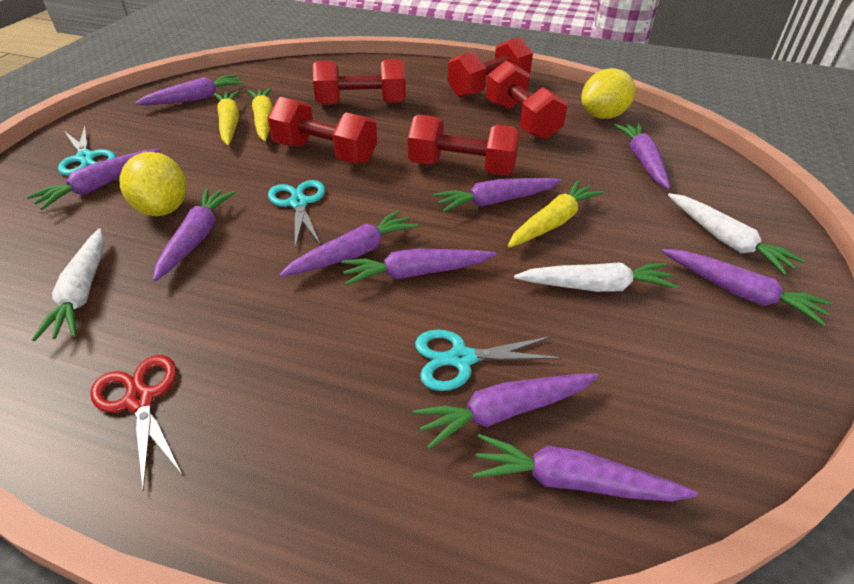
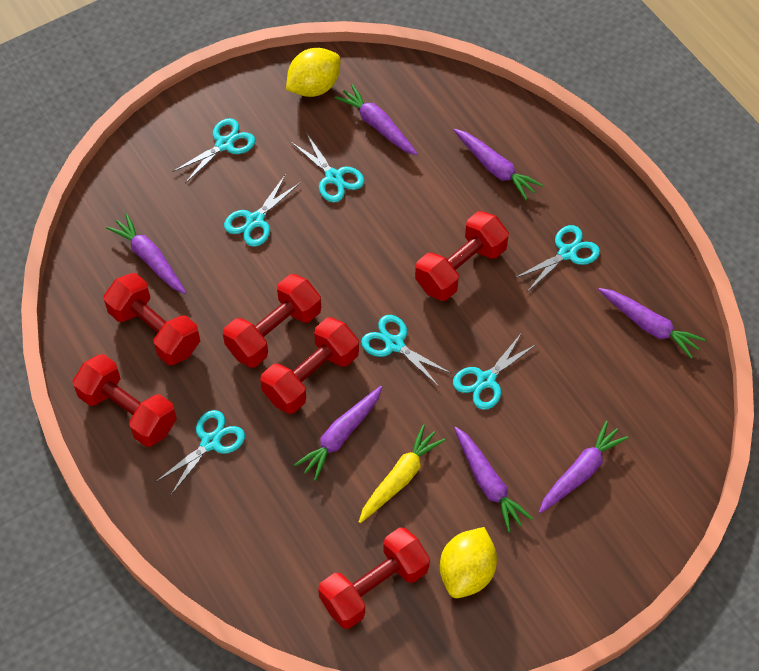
purple carrot: [27,148,160,210] [135,74,244,105] [153,188,236,282] [279,210,418,277] [341,249,496,286] [413,373,599,449] [433,178,562,212] [473,434,698,502] [614,123,670,189] [661,249,832,326] = 10 -> [106,213,186,294] [294,386,382,481] [335,84,418,155] [454,129,543,200] [454,426,533,532] [539,421,628,514] [598,288,705,359] = 7
red dumbbell: [268,97,377,164] [313,59,406,105] [408,115,520,175] [448,37,533,98] [486,60,568,140] = 5 -> [72,354,177,447] [103,273,200,365] [223,274,321,367] [260,317,359,414] [318,527,430,629] [415,211,509,301] = 6
red scissors: [90,355,182,492] = 1 -> none = 0
turquoise scissors: [58,126,116,176] [268,180,325,247] [415,329,562,391] = 3 -> [156,410,245,495] [172,118,256,183] [224,174,301,247] [291,133,364,202] [361,315,452,387] [453,334,537,410] [515,225,600,292] = 7
white carrot: [32,228,104,341] [514,262,678,292] [668,193,805,275] = 3 -> none = 0
yellow carrot: [214,91,239,145] [247,88,273,141] [508,180,603,248] = 3 -> [359,424,445,523] = 1

